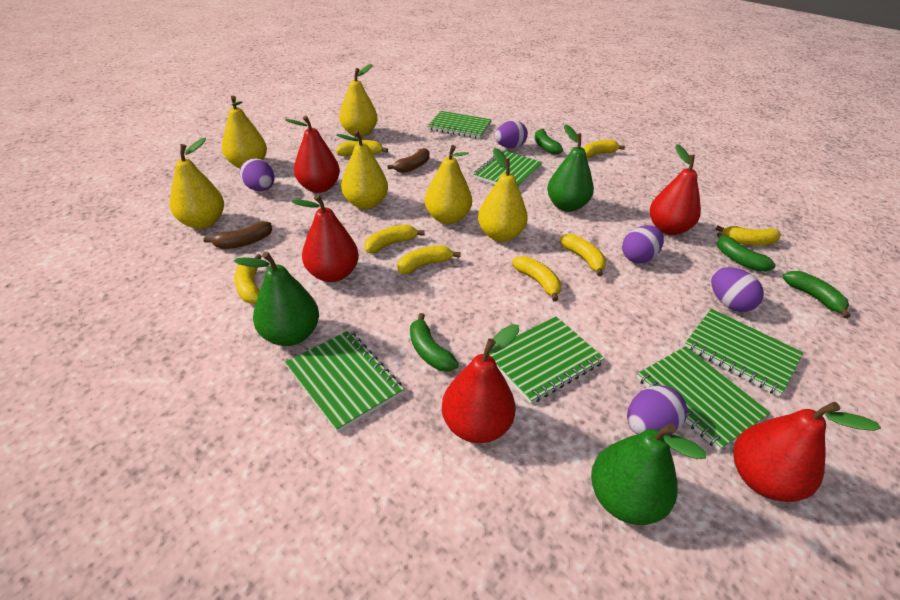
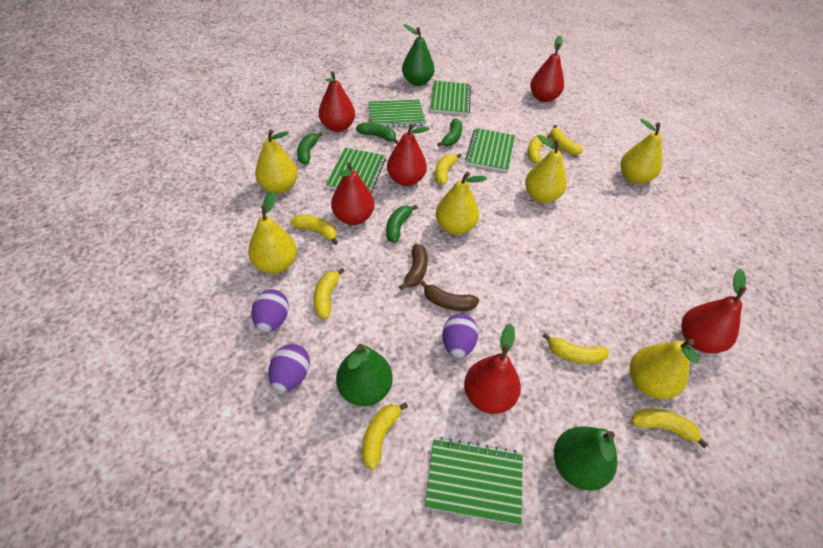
green notebook: [285,330,404,433] [428,111,492,139] [473,150,542,188] [489,317,605,404] [637,346,770,451] [684,309,803,396] = 6 -> [326,148,386,193] [368,100,426,127] [425,437,523,525] [430,81,471,115] [465,128,515,172] = 5
purple egg: [240,158,274,191] [495,121,528,148] [622,225,664,263] [627,385,687,435] [711,267,764,312] = 5 -> [251,289,289,332] [268,344,310,392] [442,314,479,358] = 3
red pear: [285,116,340,193] [291,194,359,282] [442,324,519,443] [650,144,701,235] [733,402,881,502] = 5 -> [318,72,355,132] [331,162,374,225] [387,124,430,186] [464,324,521,414] [530,36,564,102] [681,269,747,353] = 6

